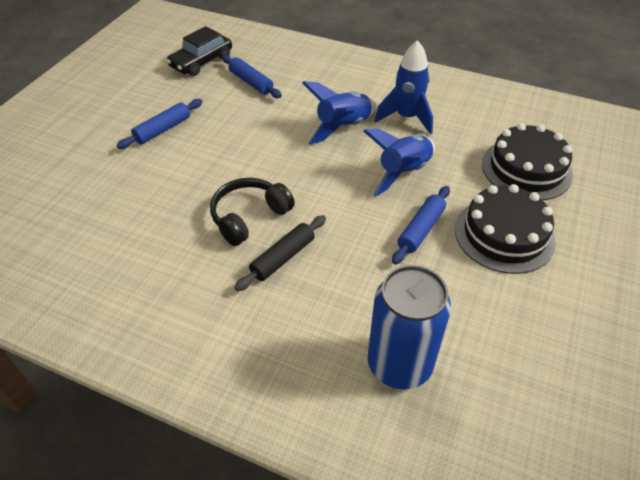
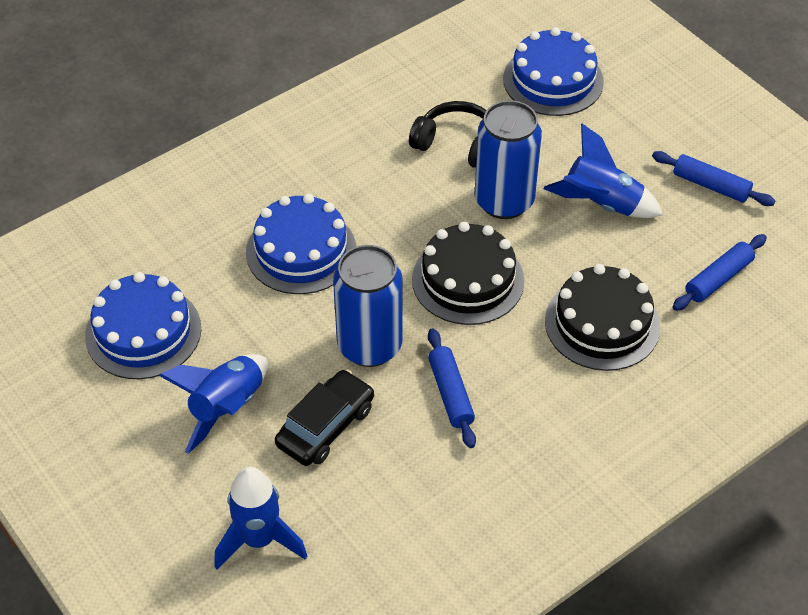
black rolling pin: [234,215,326,291] = 1 -> none = 0
blue cake: none = 0 -> [85,272,201,379] [246,194,356,294] [503,27,604,116] = 3
blue can: [367,265,451,389] = 1 -> [333,245,403,367] [474,100,542,219] = 2

